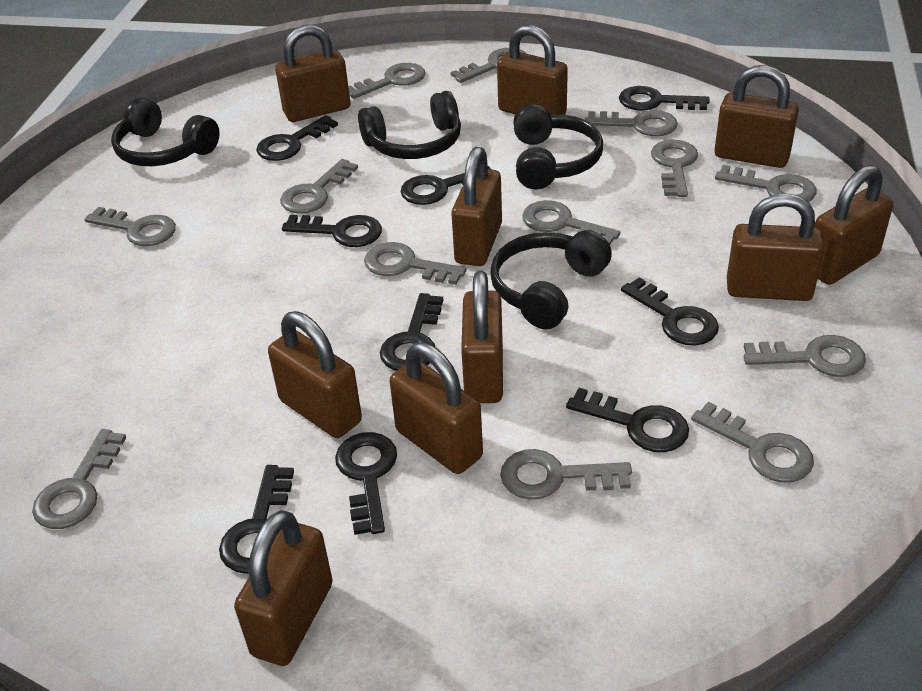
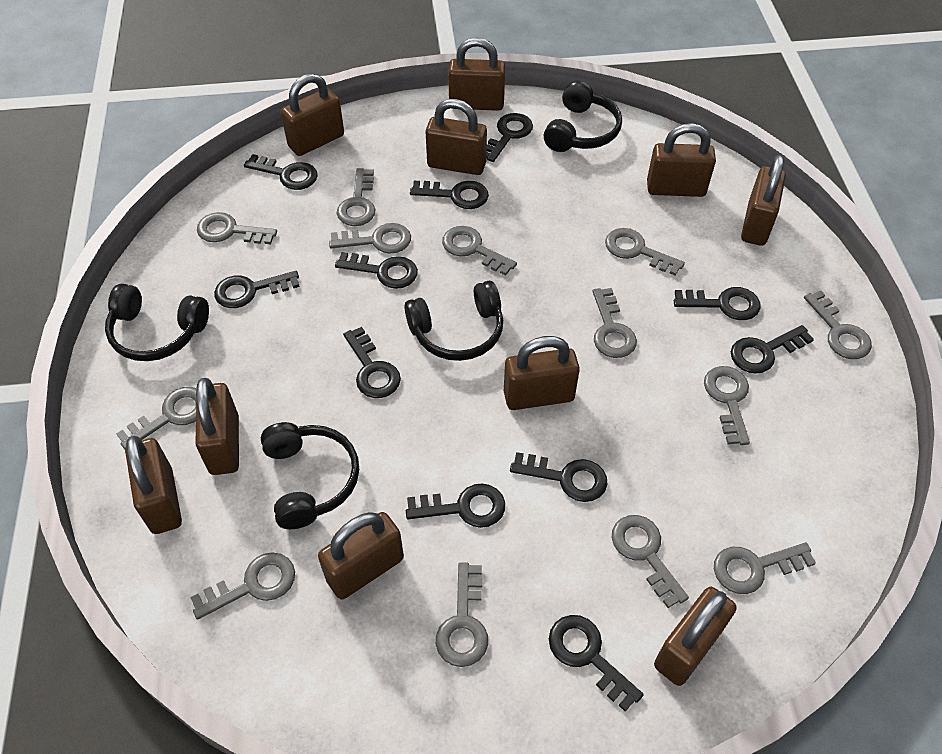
black key: [219,465,294,574] [256,115,338,161] [282,215,382,247] [335,432,397,535] [380,293,443,371] [401,166,492,205] [566,388,689,452] [619,86,709,111] [621,277,719,346] = 9 -> [214,271,300,308] [244,154,318,190] [335,252,418,289] [343,327,401,398] [406,483,505,528] [410,181,489,209] [486,113,533,162] [510,452,607,502] [549,615,644,712] [674,287,760,320] [731,325,814,374] = 11

